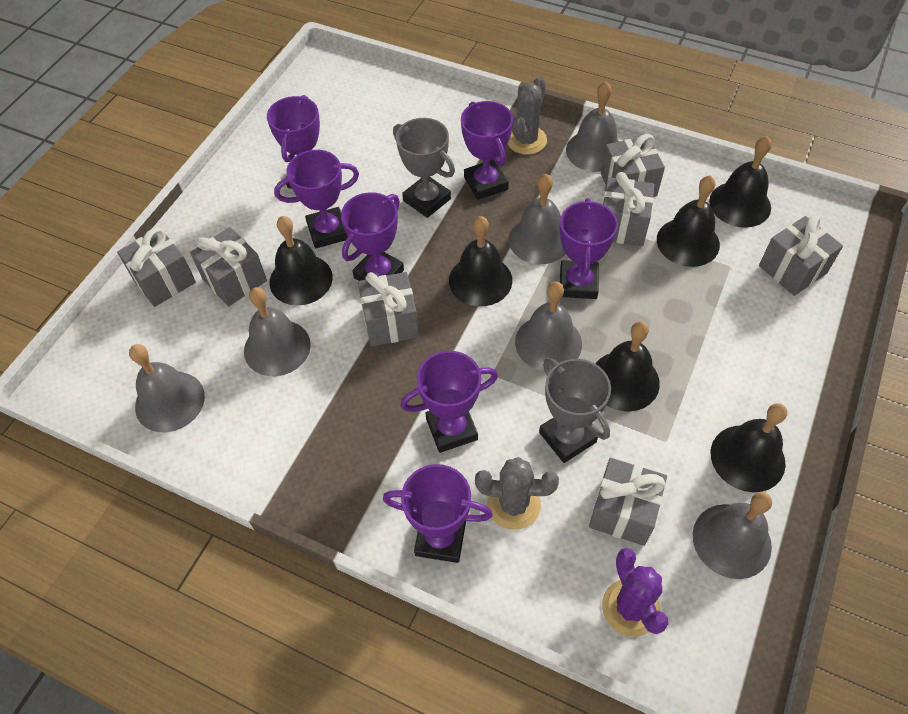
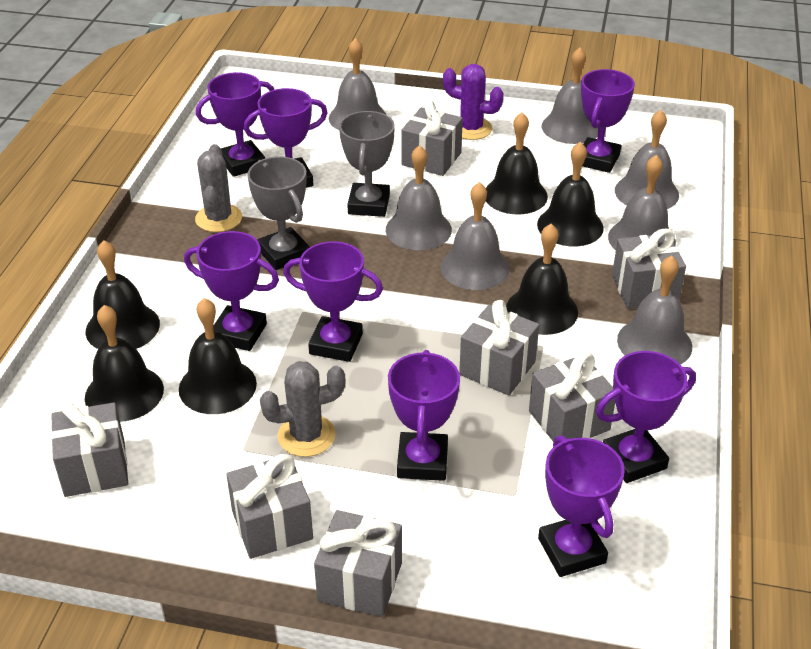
grey bell: [129,344,205,432] [244,287,311,376] [509,174,566,264] [515,282,582,371] [566,81,619,172] [693,492,772,579] = 6 -> [329,38,386,130] [386,145,452,250] [441,182,510,290] [542,48,598,144] [608,155,676,250] [615,110,679,209] [617,256,692,365] = 7
purple trophy: [267,95,320,189] [274,150,359,248] [341,192,404,281] [383,464,493,563] [400,351,498,453] [461,101,513,200] [560,198,618,299] = 7 -> [184,231,279,351] [196,72,274,177] [244,88,328,188] [283,241,383,362] [388,350,460,481] [538,436,625,577] [581,69,635,173] [596,351,696,483] = 8

